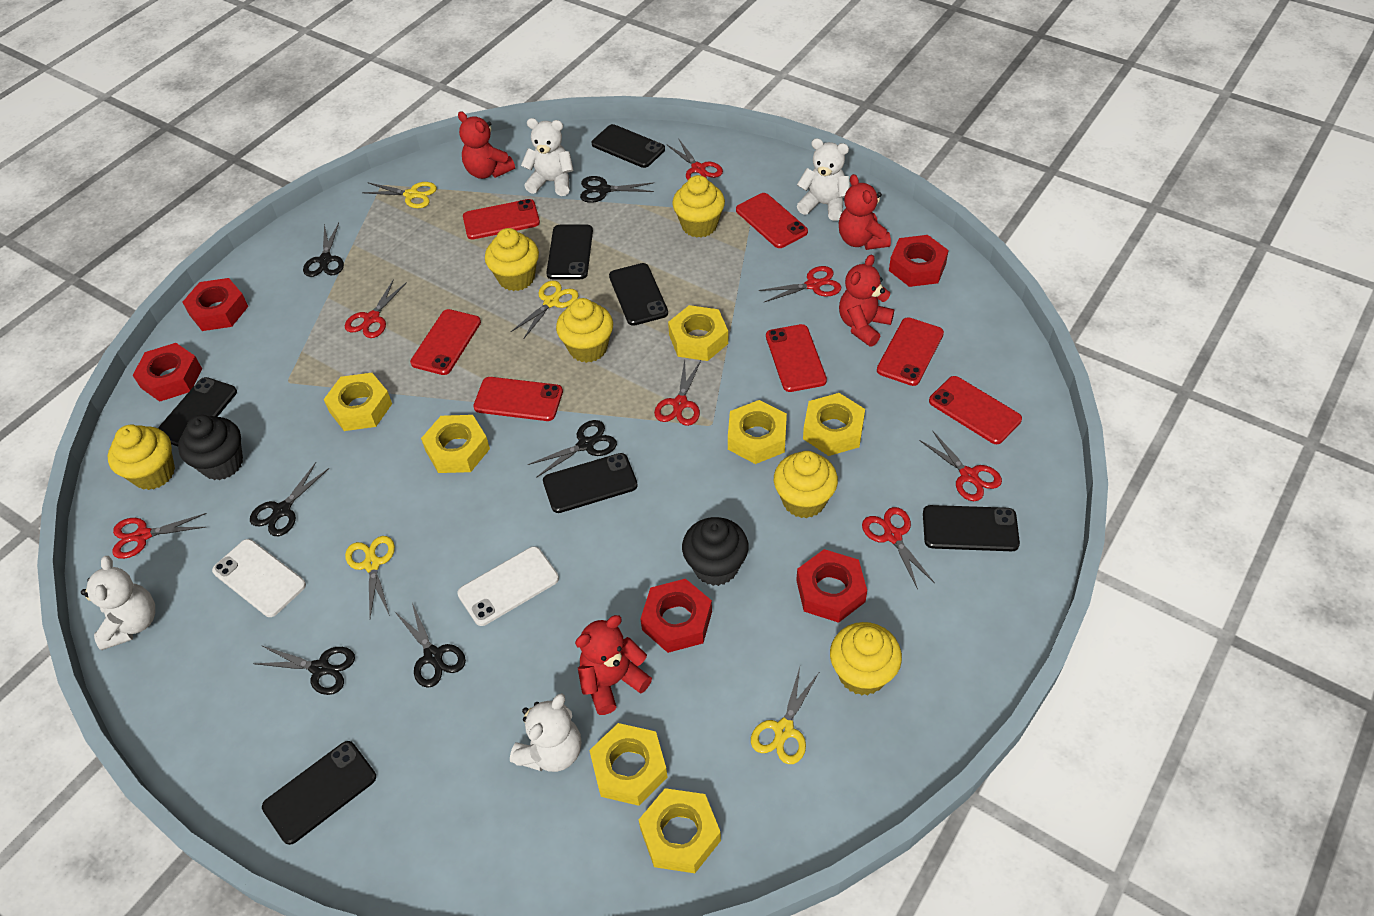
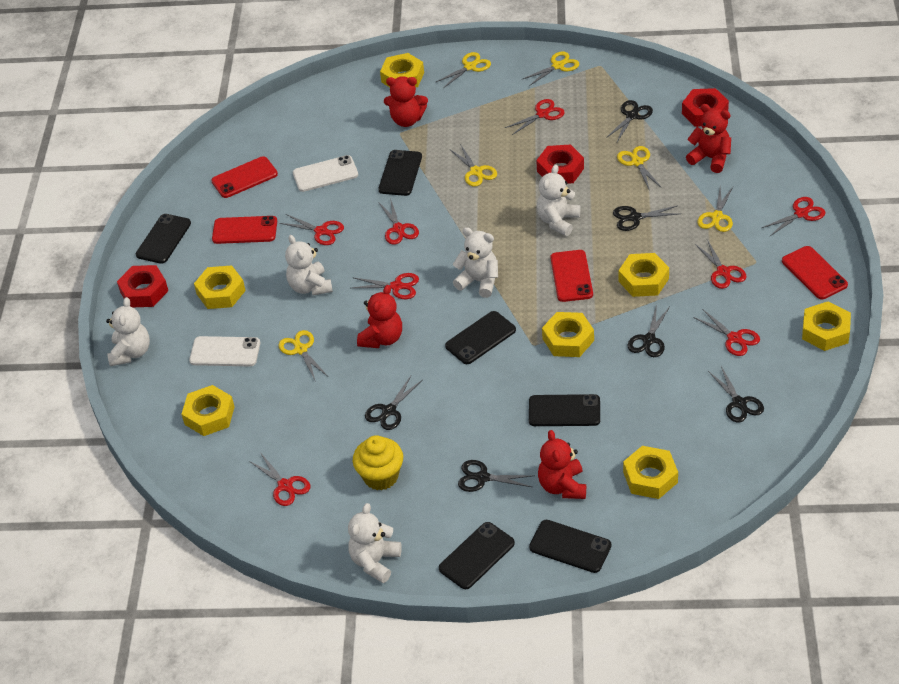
black cupcake: [178,415,243,480] [682,517,749,586] = 2 -> none = 0
black phone: [158,377,237,446] [262,741,376,845] [543,453,638,513] [546,224,593,279] [592,124,665,168] [609,263,668,326] [923,505,1020,551] = 7 -> [136,214,191,264] [378,150,422,196] [439,522,515,589] [445,311,516,364] [529,394,600,426] [529,520,611,573] = 6
red nut: [133,343,202,402] [182,278,248,331] [641,579,712,653] [796,549,867,623] [889,235,949,287] = 5 -> [117,265,168,307] [536,144,584,184] [682,88,729,127] = 3
red phone: [410,309,481,375] [463,199,540,239] [473,377,563,421] [736,193,808,248] [766,324,827,392] [877,317,944,386] [929,376,1022,444] = 7 -> [211,156,278,198] [212,216,277,244] [550,250,593,302] [782,246,848,299] = 4
red scissors: [112,513,207,559] [345,279,407,338] [654,360,701,426] [666,138,723,180] [759,266,841,302] [862,507,935,589] [919,431,1002,501] = 7 -> [249,452,310,506] [280,214,344,245] [352,273,419,299] [378,198,419,245] [505,99,565,135] [693,309,760,356] [695,240,747,289] [762,197,826,236] = 8
white teddy bear: [81,556,155,650] [510,693,581,772] [521,118,573,196] [797,138,850,221] = 4 -> [106,297,150,366] [285,235,333,296] [348,503,402,583] [452,227,498,298] [537,165,581,236] = 5
yellow cupcake: [108,424,175,490] [485,228,539,291] [556,298,613,363] [672,175,725,238] [774,451,838,518] [830,622,902,695] = 6 -> [353,435,403,491] = 1
yellow scissors: [345,536,395,618] [362,182,437,208] [511,281,578,339] [751,667,819,764] = 4 -> [279,330,327,382] [436,52,491,88] [449,144,497,187] [523,52,579,86] [617,146,662,191] [697,186,733,232] = 6

